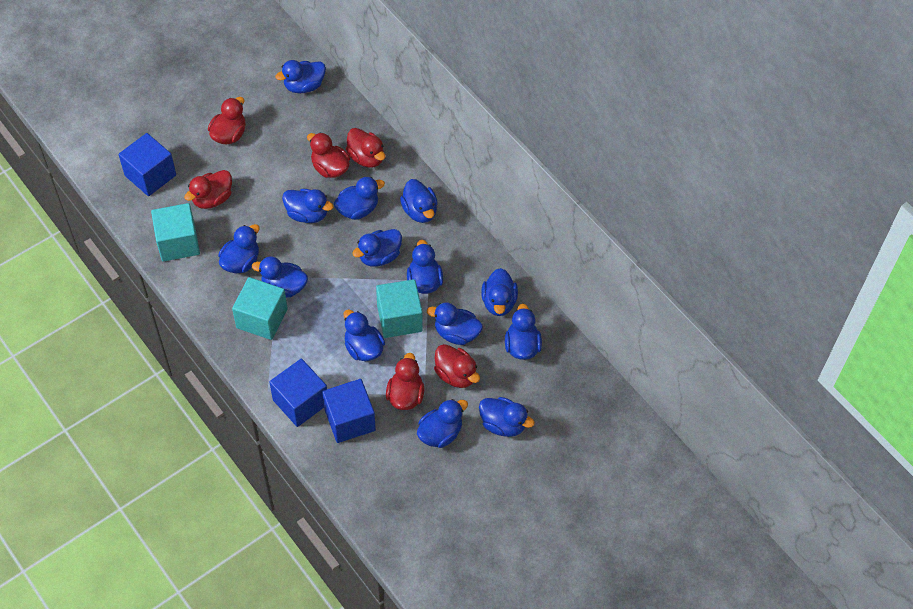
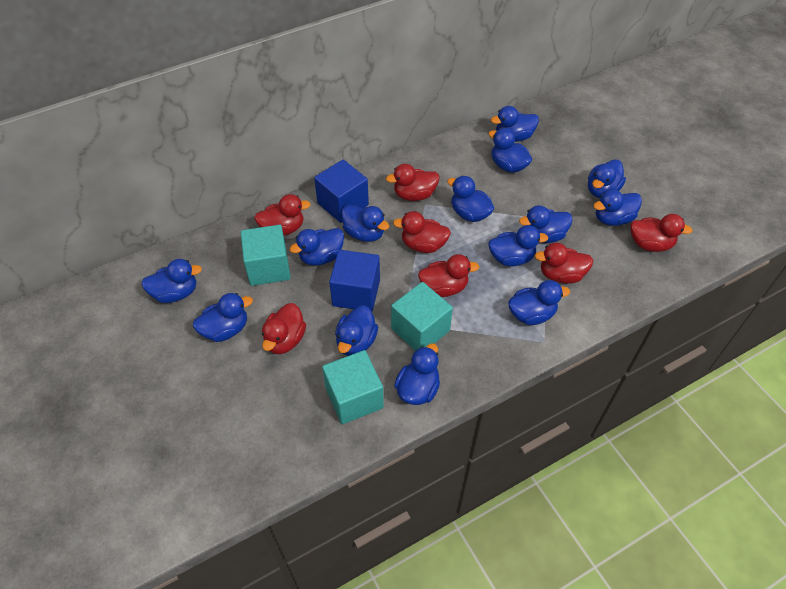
blue cube: [119,133,176,196] [269,359,327,427] [322,379,376,443] = 3 -> [314,160,369,223] [329,250,380,311] = 2
red duck: [184,170,232,209] [208,97,246,145] [307,132,350,178] [346,128,385,168] [386,353,425,410] [434,344,480,388] = 6 -> [254,194,310,236] [262,303,306,354] [386,164,439,201] [393,211,451,253] [418,254,479,297] [535,243,593,284] [630,214,693,252] = 7

